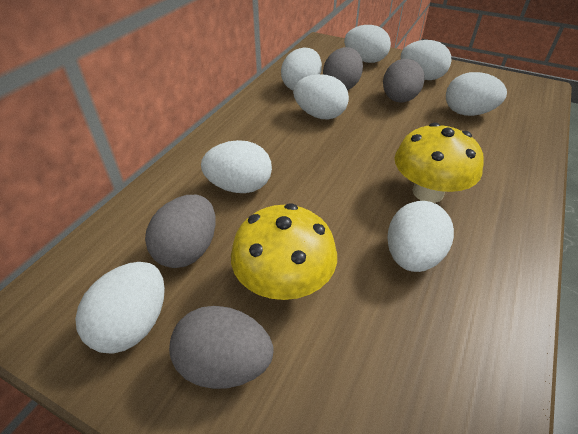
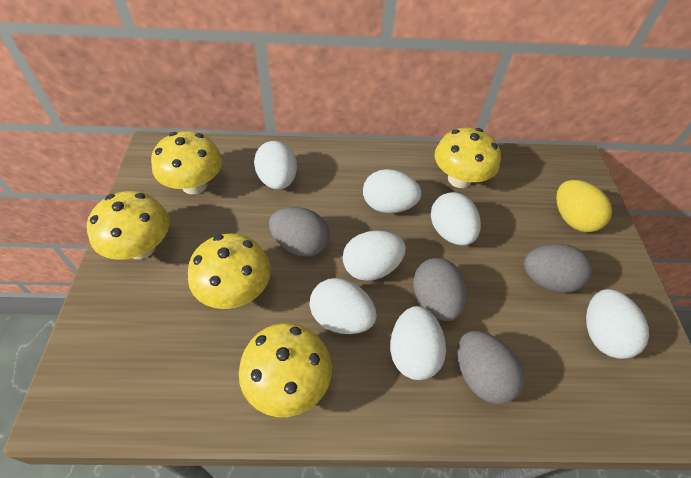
white egg: [75,262,165,354] [201,140,272,193] [281,48,322,90] [293,74,349,120] [344,25,391,63] [387,201,454,272] [401,40,452,80] [446,72,507,116] = 8 -> [254,141,297,190] [309,278,377,334] [343,231,406,281] [363,169,421,213] [390,306,446,380] [431,192,481,246] [586,289,649,359] = 7
yellow egg: none = 0 -> [556,180,612,232] = 1
yellow mushroom: [231,203,337,300] [395,123,484,203] = 2 -> [87,191,170,260] [151,131,222,195] [188,233,271,309] [239,323,332,417] [434,128,501,188] = 5

